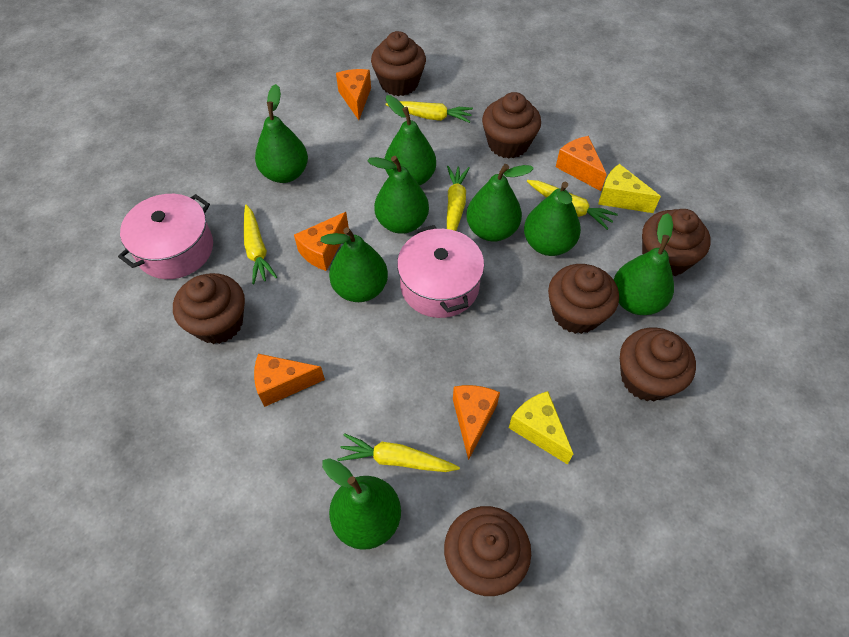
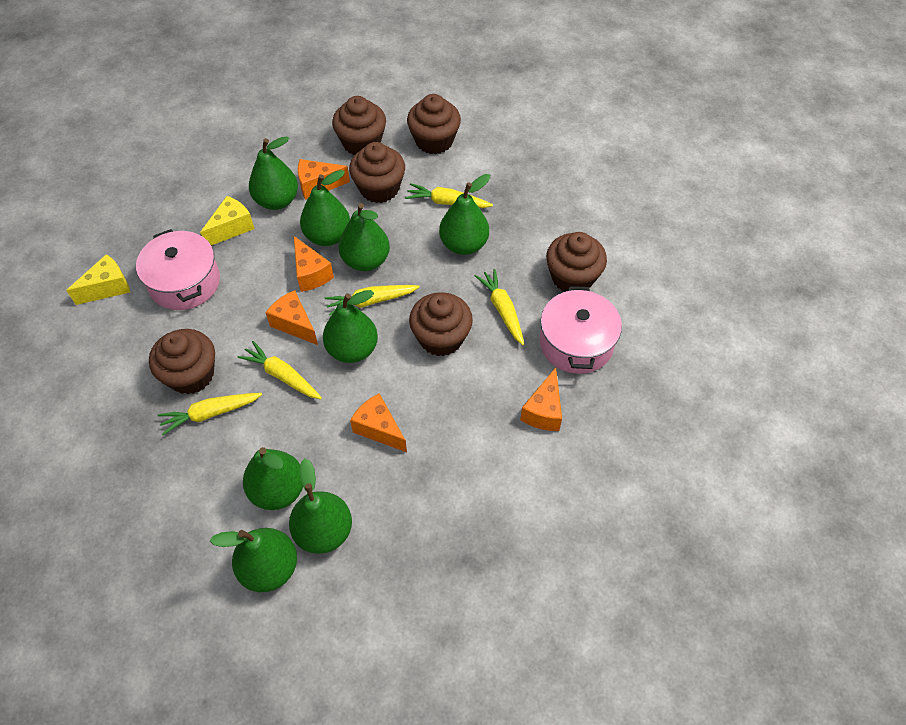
brown cupcake: [173,273,245,344] [371,31,426,96] [444,506,531,596] [482,92,541,159] [548,264,619,334] [620,328,696,401] [642,209,711,276] = 7 -> [149,329,215,394] [332,96,386,155] [349,142,405,203] [407,94,461,154] [409,292,473,356] [546,232,607,292] = 6

